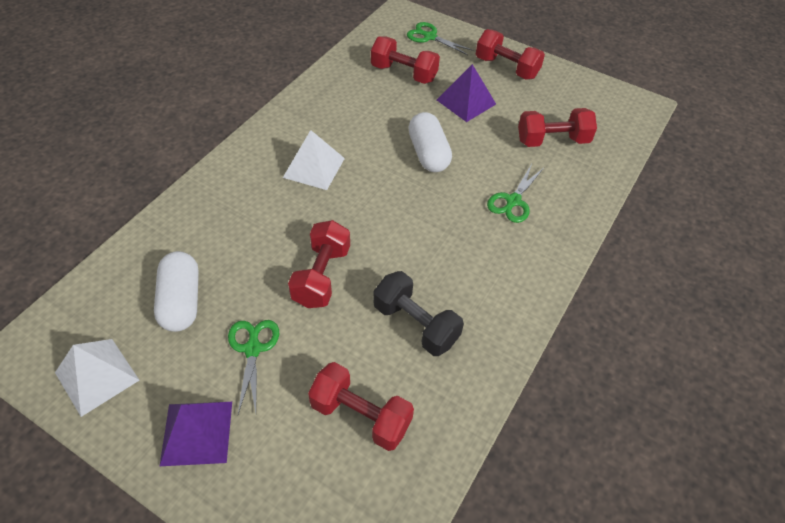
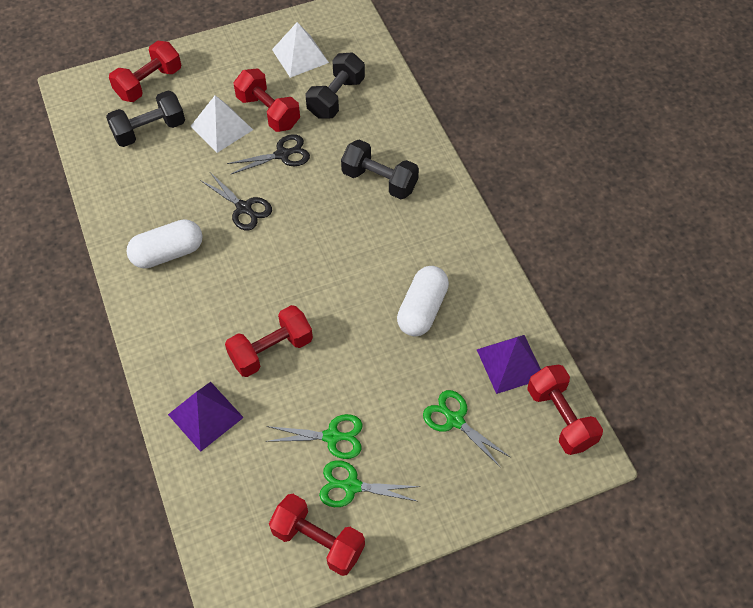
black dumbbell: [373,271,464,356] = 1 -> [106,90,185,147] [305,52,365,119] [341,139,419,199] = 3
black scissors: none = 0 -> [200,172,272,230] [227,134,310,174] = 2

